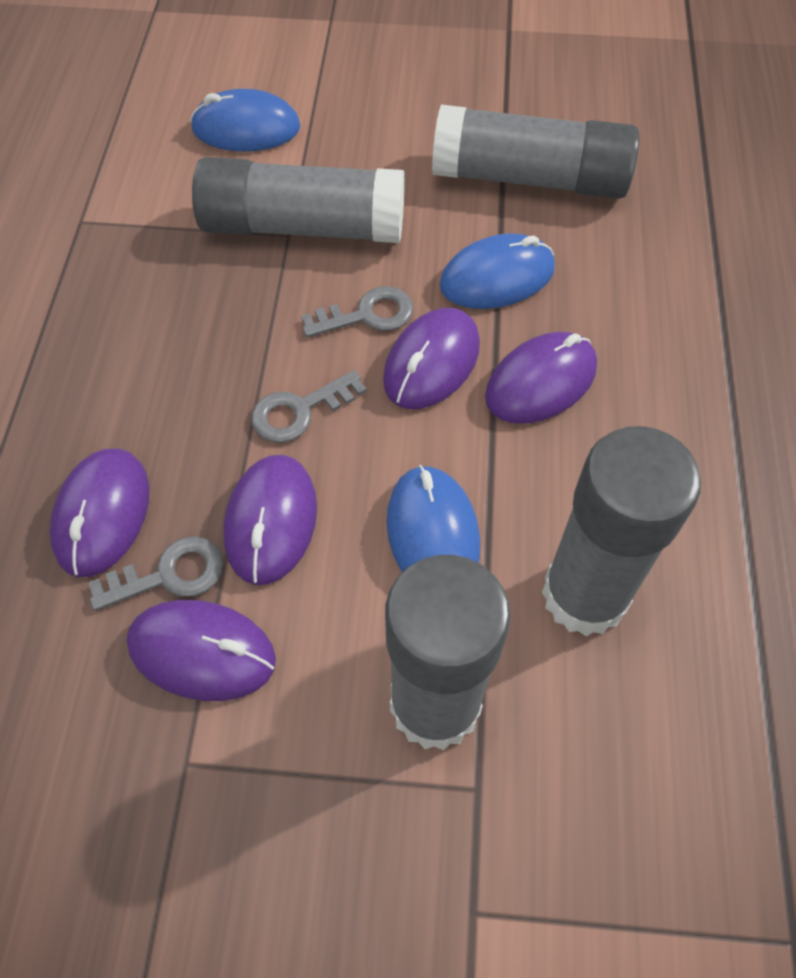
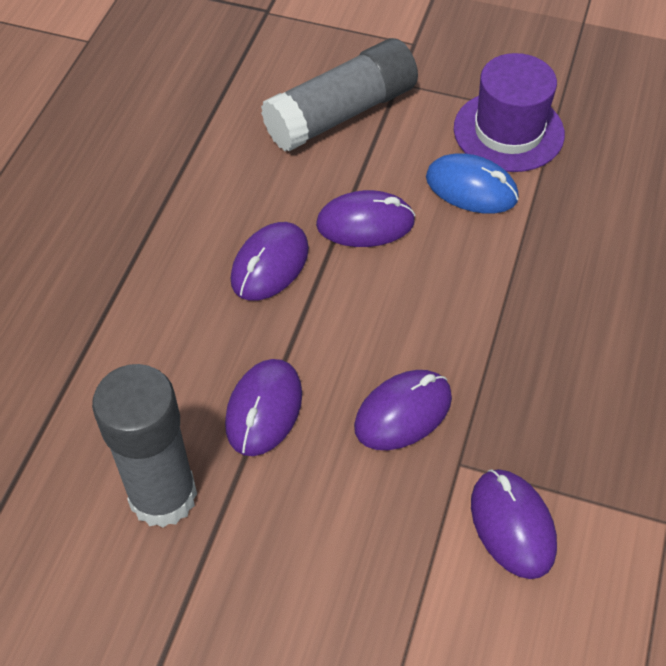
blue mouse: [190,89,300,151] [386,465,480,572] [439,233,555,309] = 3 -> [426,153,519,214] = 1
grey glue stick: [192,157,405,243] [385,555,511,750] [432,105,639,199] [542,426,701,636] = 4 -> [92,364,197,528] [261,38,418,151] = 2
grey key: [89,536,223,611] [251,370,367,443] [301,286,414,338] = 3 -> none = 0
purple hat: none = 0 -> [454,53,565,172] = 1

